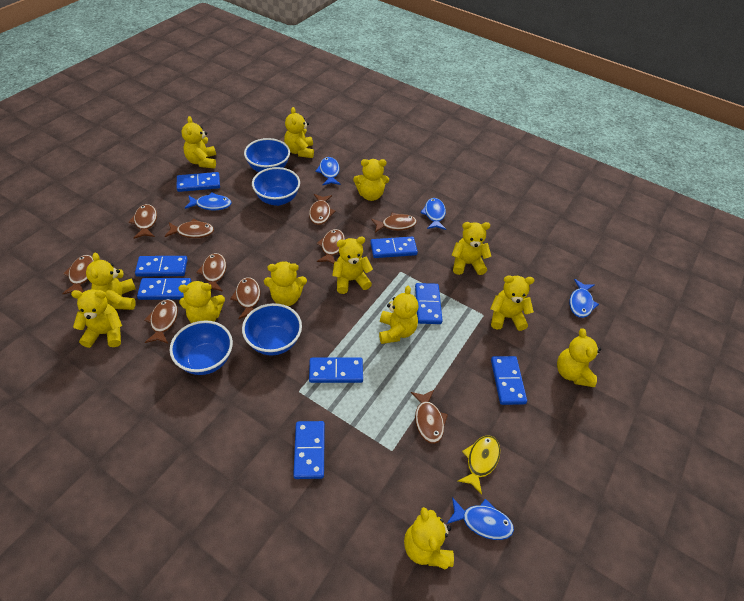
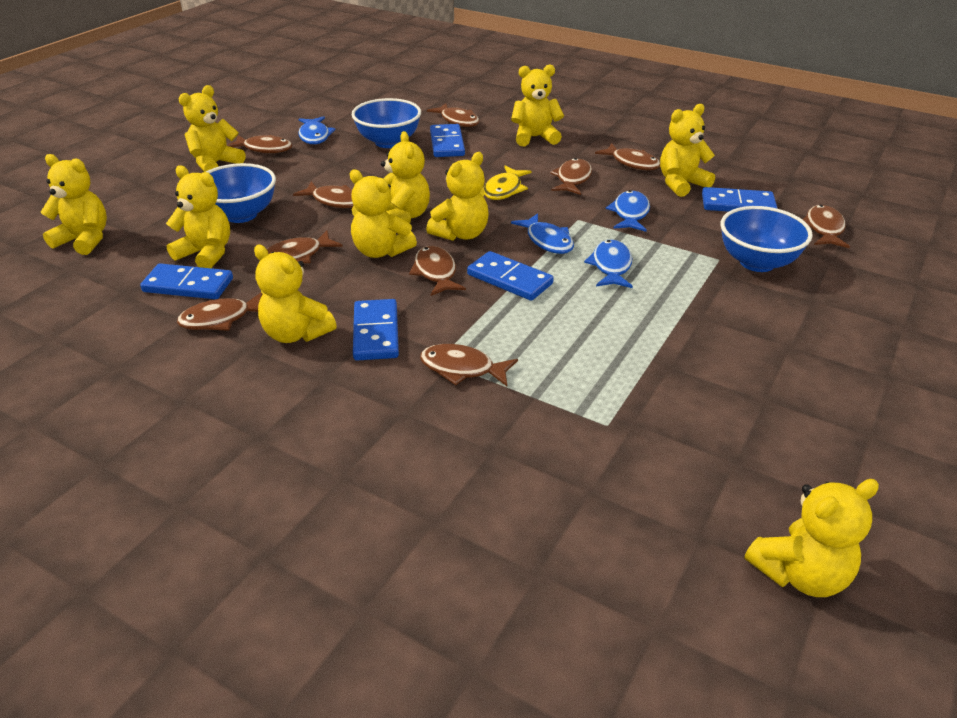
blue bowl: [170,320,233,375] [242,303,302,355] [244,138,290,172] [252,167,300,206] = 4 -> [206,163,276,223] [352,98,421,148] [720,206,813,272] = 3
blue domino: [135,256,188,277] [137,278,192,300] [177,172,220,192] [293,421,325,479] [309,358,363,383] [370,237,418,258] [415,283,443,324] [491,356,527,405] = 8 -> [140,263,233,299] [353,299,399,360] [430,124,465,157] [467,251,554,301] [702,187,777,212] = 5
blue fish: [185,192,232,210] [315,157,341,185] [420,198,446,230] [447,497,514,540] [569,279,599,318] = 5 -> [298,116,336,144] [511,213,574,254] [584,239,633,288] [606,190,650,232] = 4
yellow teddy bear: [71,289,122,348] [86,253,136,310] [178,280,225,323] [182,116,216,168] [264,261,307,306] [284,107,314,158] [332,237,373,294] [353,159,389,201] [379,286,418,344] [404,507,454,570] [451,222,491,275] [490,275,535,331] [557,328,601,387] = 13 -> [40,154,107,255] [166,165,230,268] [179,85,245,172] [254,245,337,343] [350,169,417,258] [381,131,430,223] [426,152,489,241] [511,64,564,146] [660,104,715,197] [745,479,879,597] = 10

